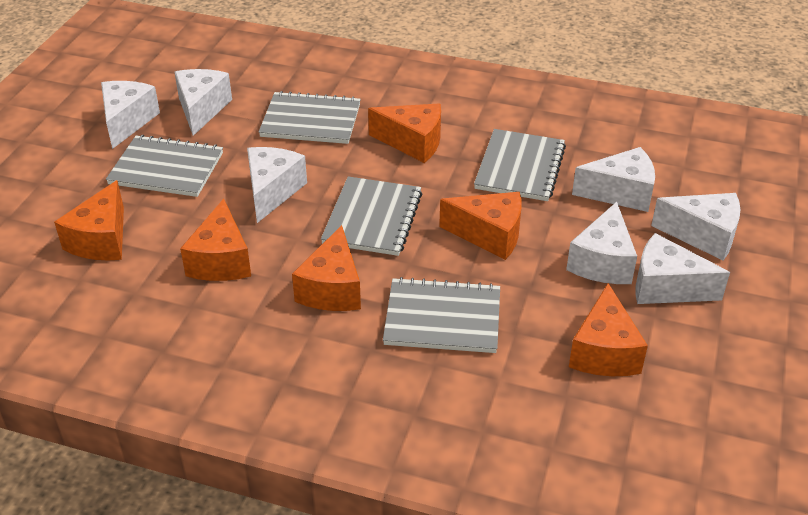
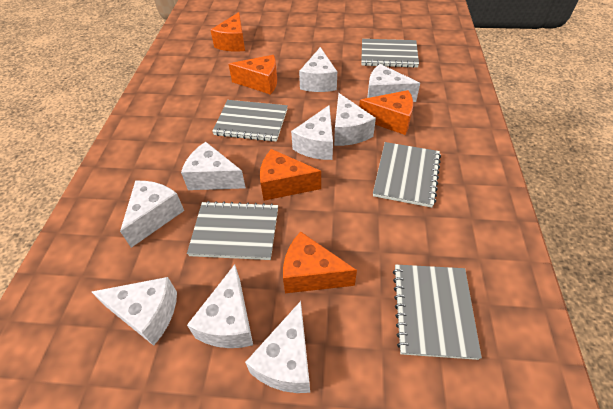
orange cheese: [54,180,124,261] [180,199,251,281] [292,225,361,311] [368,104,441,163] [439,192,522,260] [569,283,648,376] = 6 -> [211,12,245,52] [229,55,277,95] [260,149,321,201] [283,232,357,293] [359,90,413,135] = 5
white cheese: [101,81,160,149] [174,69,232,136] [247,147,307,223] [566,202,637,284] [572,147,655,212] [635,233,730,304] [651,193,741,260] = 7 -> [92,277,177,346] [120,181,184,248] [181,142,246,190] [187,264,253,348] [245,301,310,393] [291,105,333,160] [299,47,337,92] [334,93,376,146] [367,64,420,102] = 9

